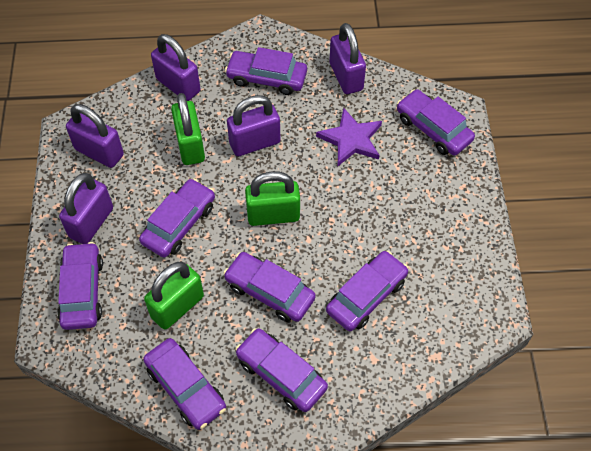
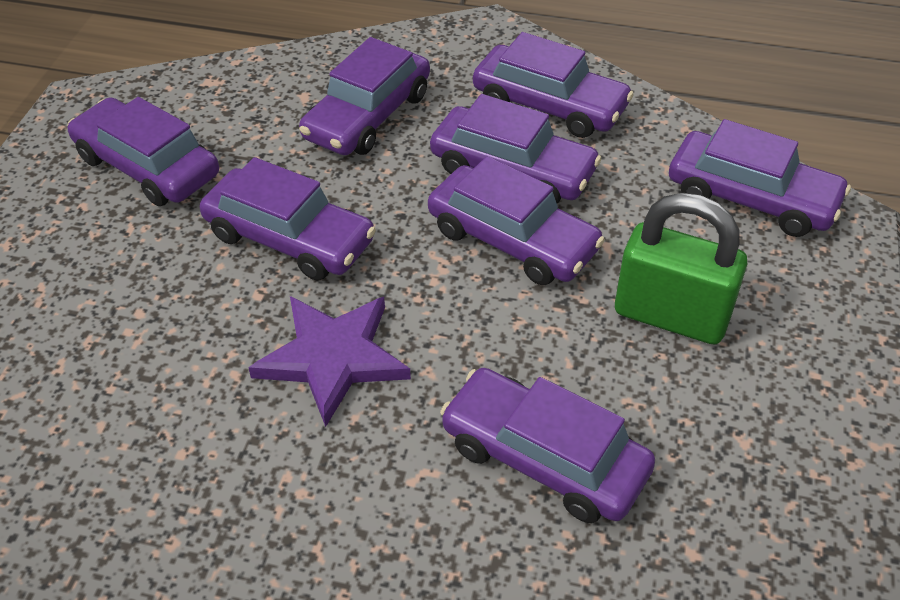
green padlock: [144,262,204,330] [171,93,205,165] [245,171,300,226] = 3 -> [615,193,747,345] = 1
purple padlock: [59,173,113,244] [66,104,124,168] [151,34,201,101] [227,95,281,156] [329,23,366,94] = 5 -> none = 0

